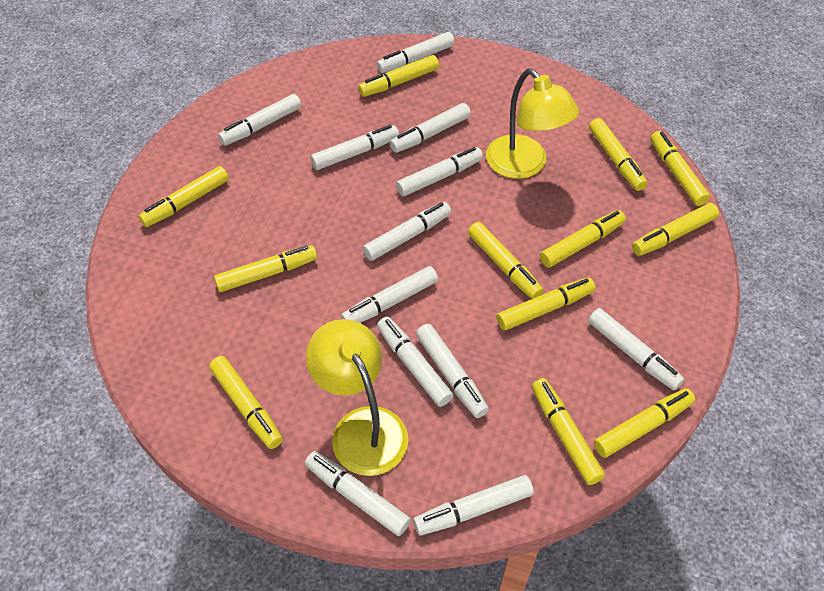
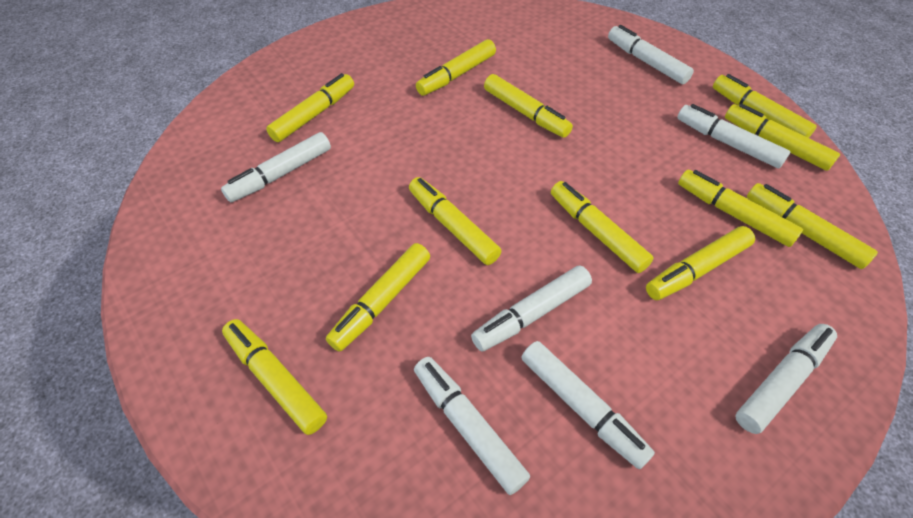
white marker: [218,94,301,146] [305,451,411,536] [310,125,399,170] [341,266,438,323] [363,202,451,261] [377,32,455,73] [377,317,454,407] [390,103,471,153] [396,147,483,197] [413,475,534,535] [416,324,489,418] [588,308,684,391] = 12 -> [221,132,331,202] [414,357,530,495] [471,265,592,351] [521,341,655,469] [608,25,694,84] [677,104,791,168] [735,324,837,434] = 7
yellow lamp: [306,319,408,476] [486,69,579,179] = 2 -> none = 0

